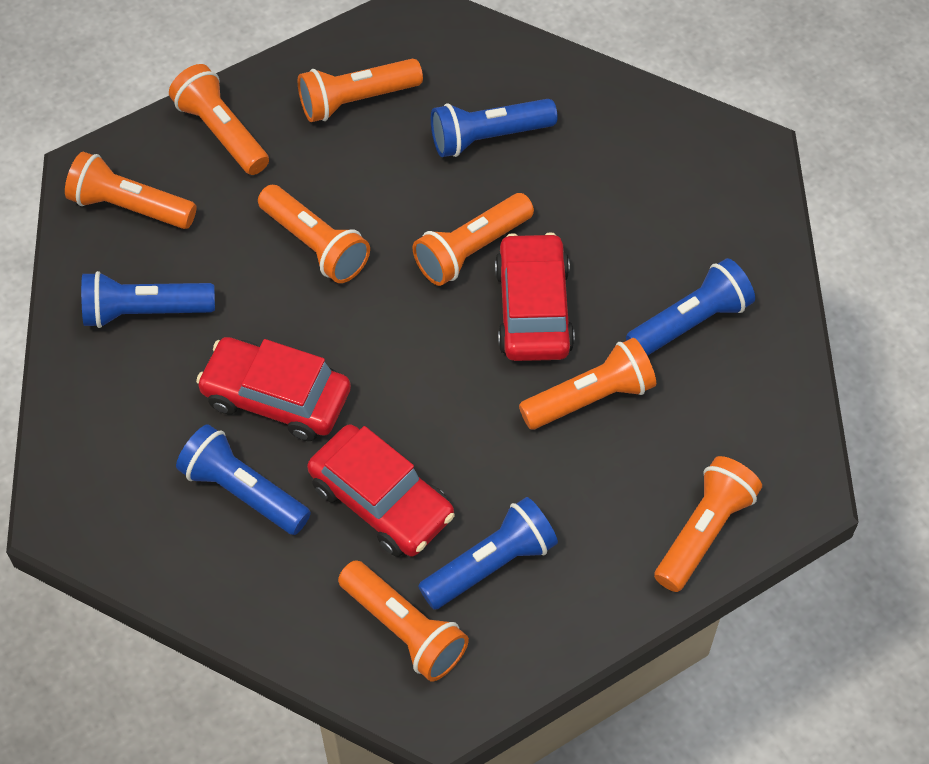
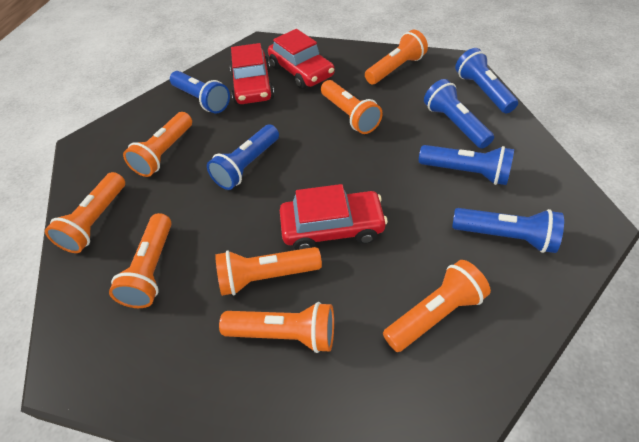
blue flashlight: [81,271,215,328] [176,424,311,535] [418,497,558,610] [431,99,558,157] [626,258,755,356] = 5 -> [170,71,230,113] [207,125,279,190] [419,145,514,185] [424,79,494,149] [452,208,564,253] [455,48,518,113] = 6

